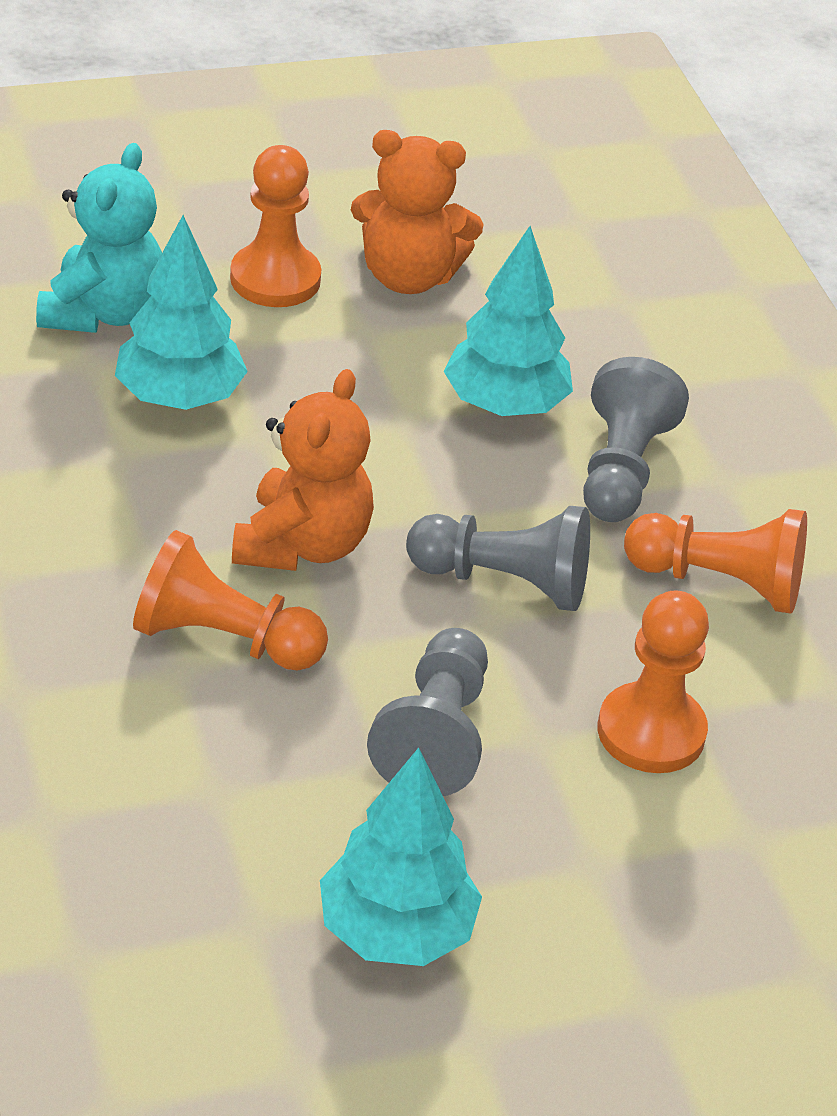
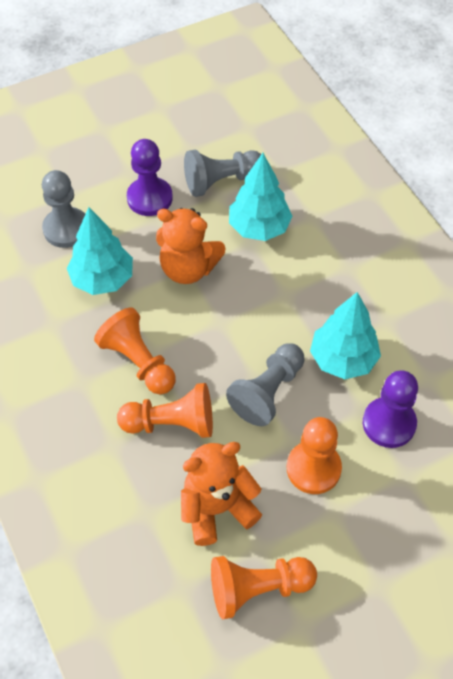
purple pawn: none = 0 -> [127,139,173,216] [363,370,418,448] = 2
turquoise teddy bear: [36,143,162,333] = 1 -> none = 0

